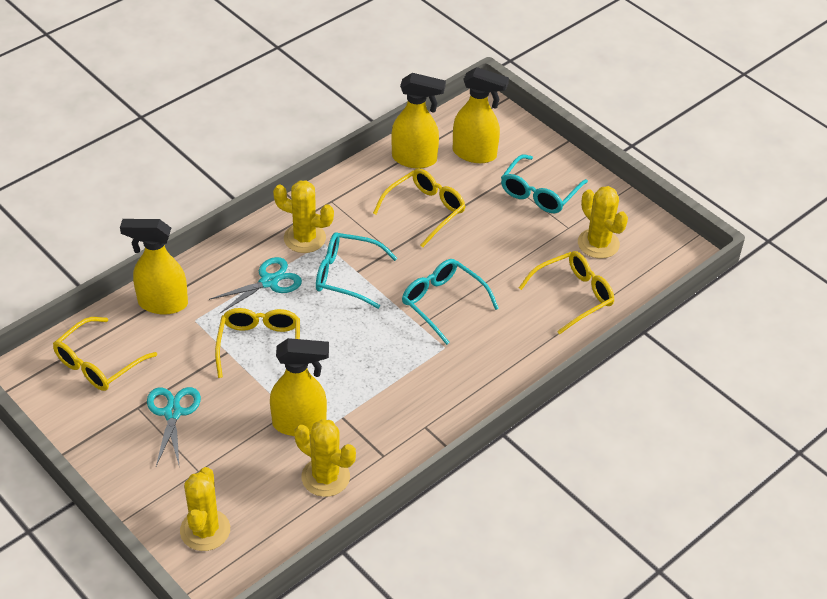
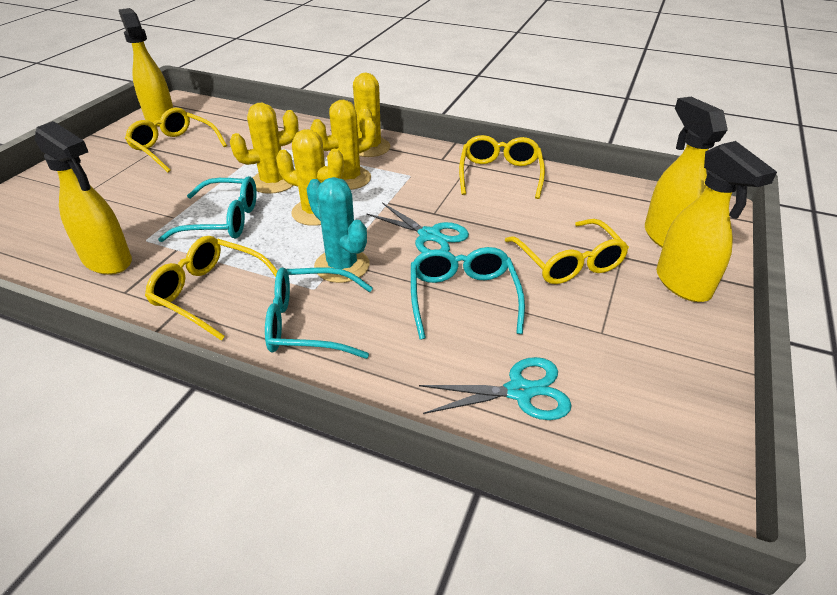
turquoise cactus: none = 0 -> [306,177,369,283] = 1

